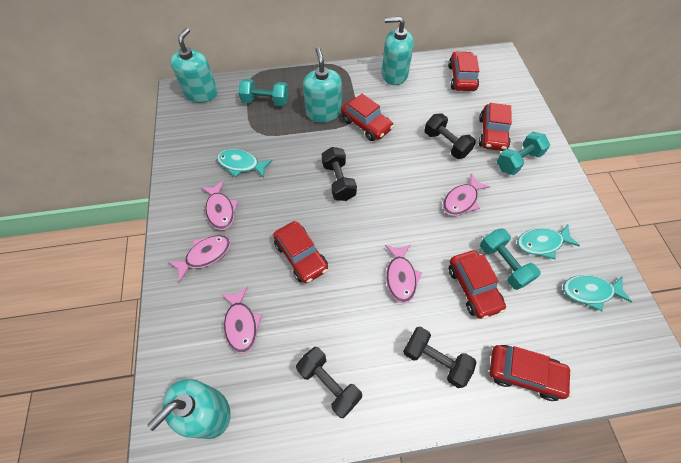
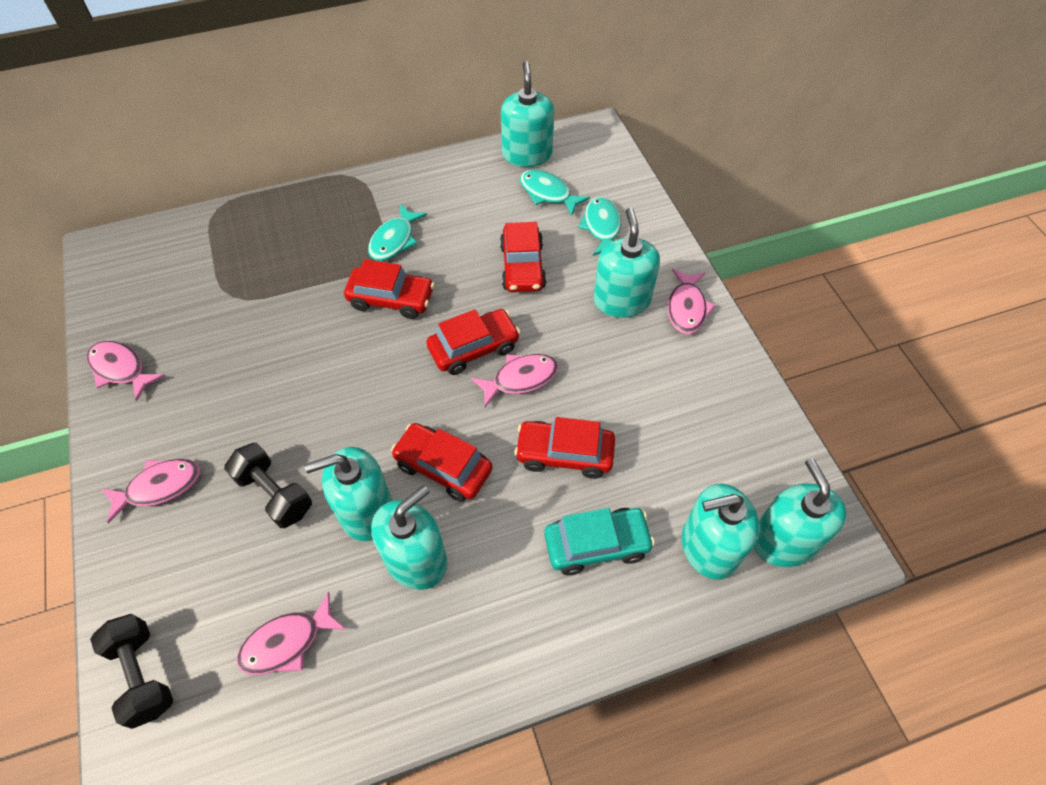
black dumbbell: [296,347,362,418] [322,147,357,201] [403,327,477,388] [424,113,476,159] = 4 -> [90,614,173,729] [224,443,312,528] = 2
red car: [273,221,328,284] [341,94,394,141] [448,51,479,91] [448,250,506,319] [479,103,512,151] [490,345,572,401] = 6 -> [344,259,435,319] [391,423,493,502] [426,309,520,375] [500,222,546,292] [514,417,615,479] = 5
turquoise car: none = 0 -> [544,508,655,575] = 1
turquoise dumbbell: [238,79,288,106] [480,228,541,290] [497,132,550,175] = 3 -> none = 0
turquoise soap dispenser: [147,379,231,439] [170,28,218,103] [303,47,342,123] [382,17,414,85] = 4 -> [305,447,392,541] [371,485,447,590] [501,61,554,167] [594,207,660,318] [682,484,759,580] [753,458,847,567] = 6

